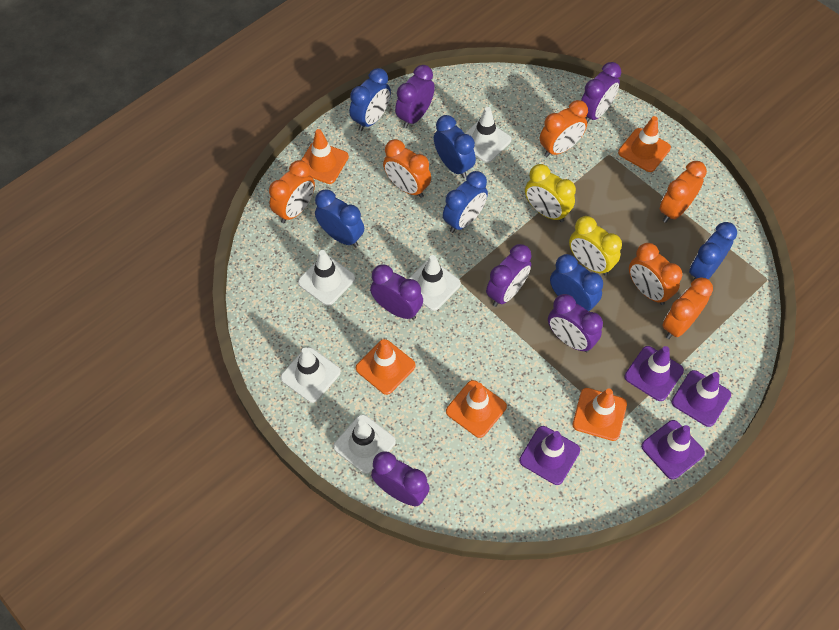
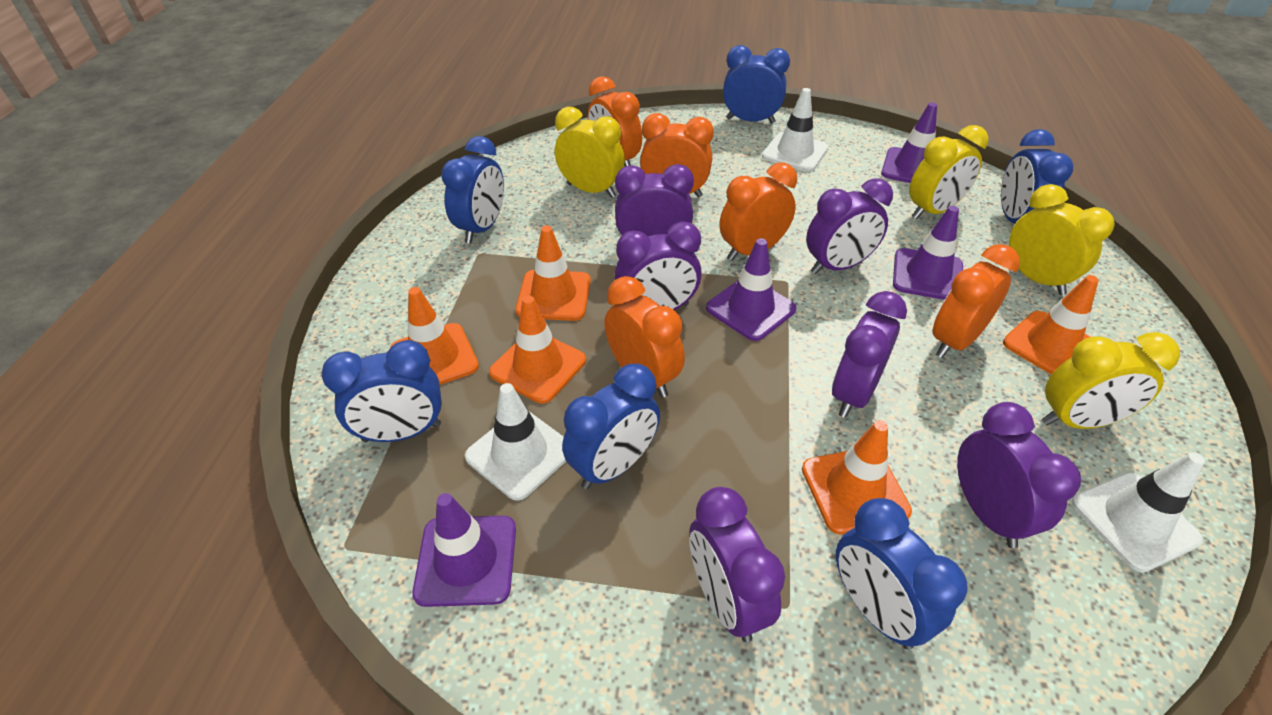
orange clock: [269,160,315,223] [383,139,431,198] [540,100,588,157] [629,243,682,305] [660,161,707,223] [662,277,713,339] = 6 -> [588,76,642,167] [604,276,685,398] [640,113,714,198] [720,162,797,261] [932,244,1020,358] = 5
white traffic cone: [280,347,341,403] [298,250,355,306] [333,414,396,474] [409,255,461,311] [465,107,512,163] = 5 -> [465,383,566,501] [762,88,828,172] [1072,452,1205,572] = 3
yellow clock: [525,164,576,222] [569,216,622,276] = 2 -> [555,107,625,198] [909,125,989,219] [1009,184,1115,295] [1042,332,1180,429] = 4

